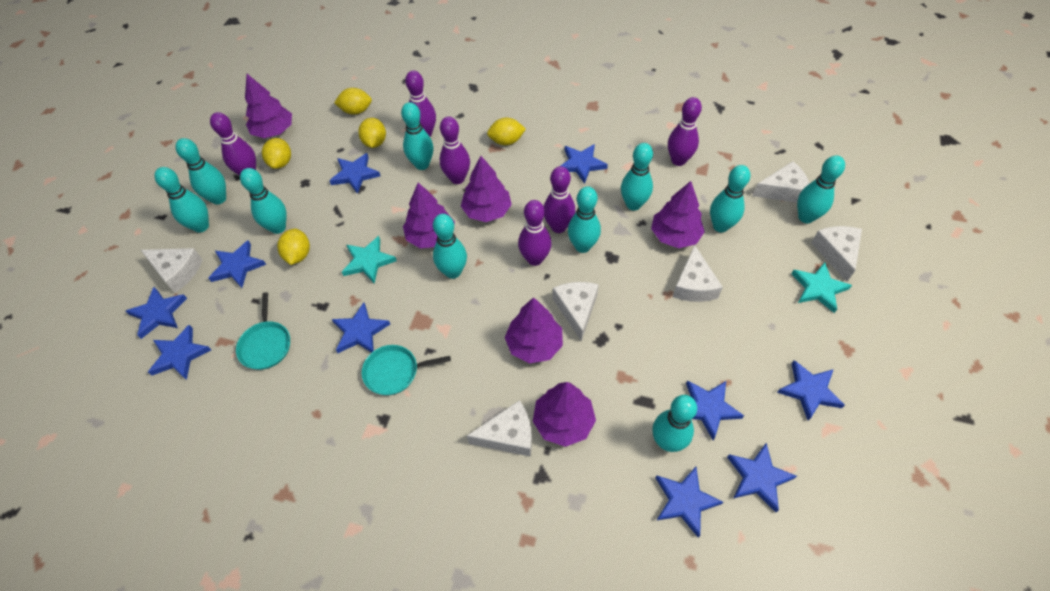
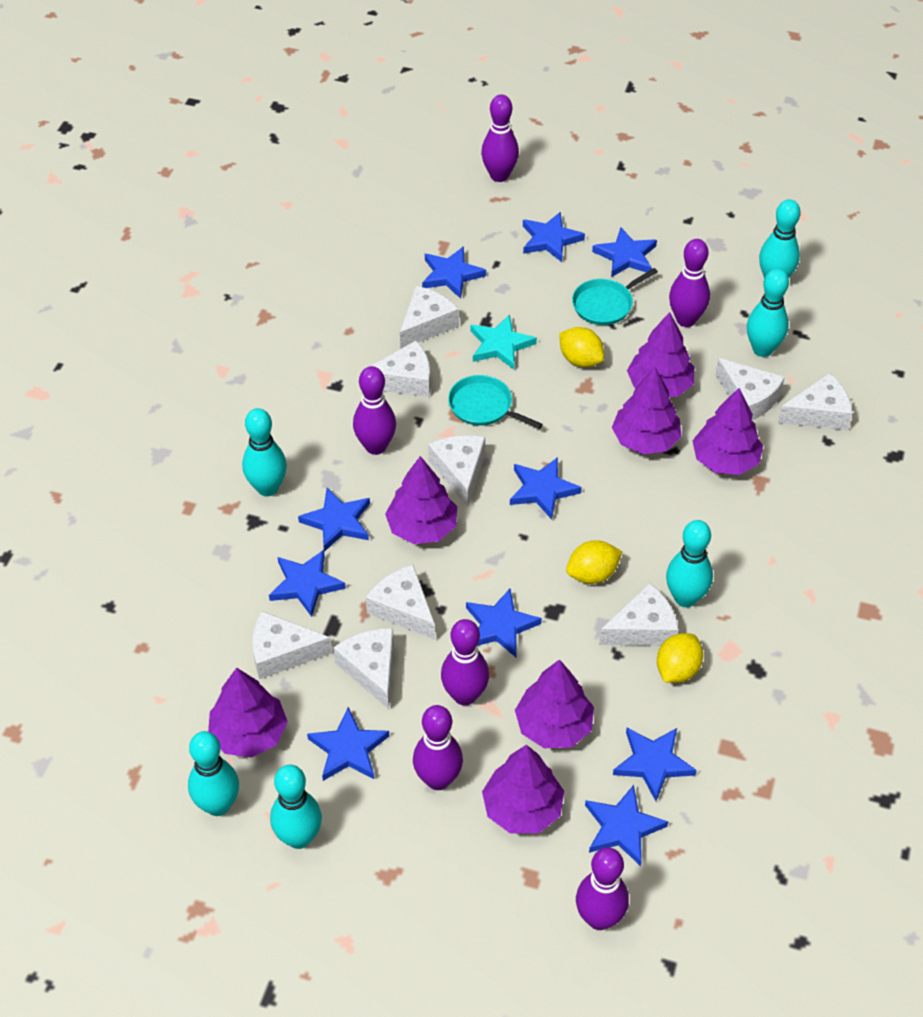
purple tree: [245,74,292,138] [403,183,455,248] [461,156,512,222] [505,297,563,364] [533,382,596,447] [651,181,705,248] = 6 -> [208,668,288,758] [385,456,457,544] [482,745,564,833] [515,659,594,748] [612,367,682,454] [627,312,694,397] [692,388,763,475] = 7
turquoise bowling pin: [155,167,209,233] [175,138,226,205] [240,168,287,234] [401,102,433,170] [433,214,467,279] [568,186,601,253] [621,143,653,211] [652,395,697,452] [710,165,751,232] [797,155,845,223] = 10 -> [188,731,239,816] [242,408,287,496] [270,765,322,849] [666,520,713,607] [747,269,789,357] [759,199,801,279] = 6
turquoise star: [342,236,397,284] [791,262,852,313] = 2 -> [471,314,537,370] = 1
white cheese: [141,248,203,293] [467,400,532,457] [553,282,599,341] [673,245,723,302] [753,161,810,203] [811,226,862,282] = 6 -> [252,611,332,679] [333,628,394,709] [361,341,430,397] [366,565,435,640] [400,286,459,349] [428,435,485,507] [599,583,678,646] [715,358,785,420] [778,373,852,430] = 9
yellow lemon: [262,138,291,169] [277,229,310,265] [334,88,372,115] [358,118,386,148] [487,118,526,145] = 5 -> [559,327,604,367] [566,540,622,584] [657,633,703,683] = 3

